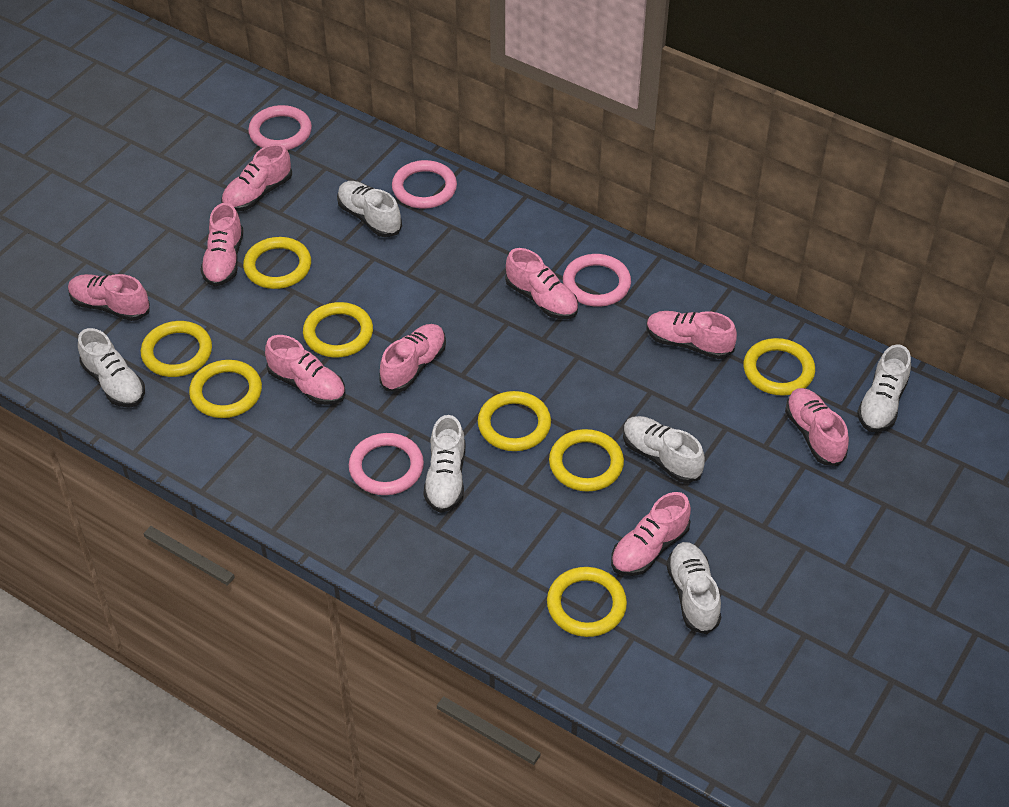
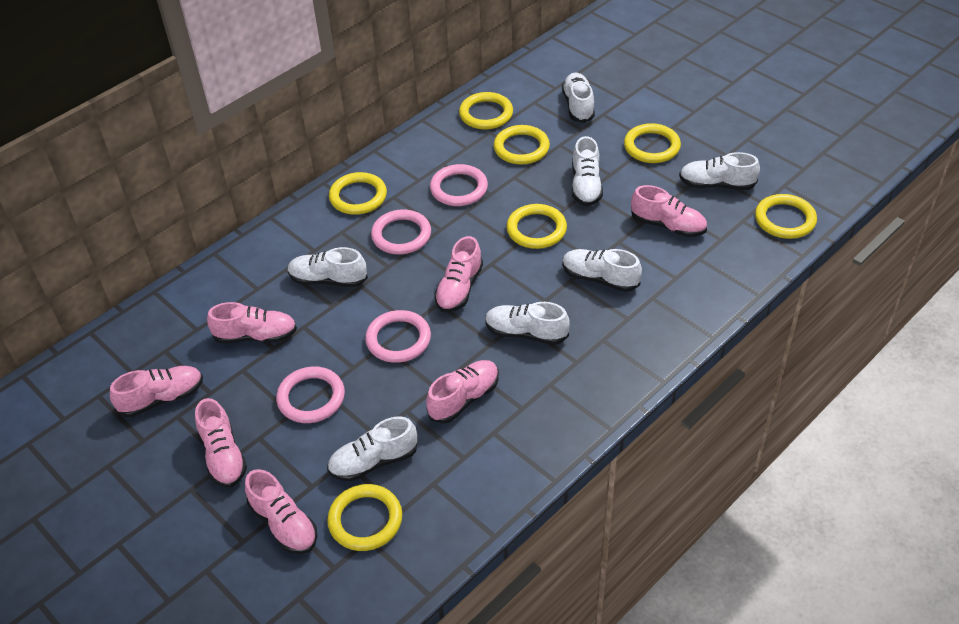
pink shoe: [68,274,150,321] [200,203,244,287] [221,144,292,211] [265,335,345,405] [379,324,446,392] [505,248,578,319] [611,492,691,576] [646,311,737,359] [785,388,849,466] = 9 -> [110,366,203,417] [195,398,247,487] [207,302,297,344] [245,469,317,554] [426,360,499,424] [434,236,483,312] [631,185,707,237] = 7
white shoe: [78,328,145,407] [337,181,402,237] [423,415,465,513] [623,416,705,483] [666,542,721,634] [857,344,911,432] = 6 -> [288,247,368,287] [327,416,418,482] [485,302,570,345] [562,73,595,123] [562,249,642,292] [572,136,603,206] [679,152,760,190] = 7
yellow ring: [141,321,212,377] [189,360,262,418] [243,237,311,289] [303,302,373,358] [478,391,551,451] [547,567,627,637] [549,429,624,492] [743,338,815,396] = 8 -> [327,484,402,551] [329,172,387,215] [459,92,513,129] [494,125,550,165] [506,204,567,249] [624,123,681,163] [755,194,817,239] = 7

